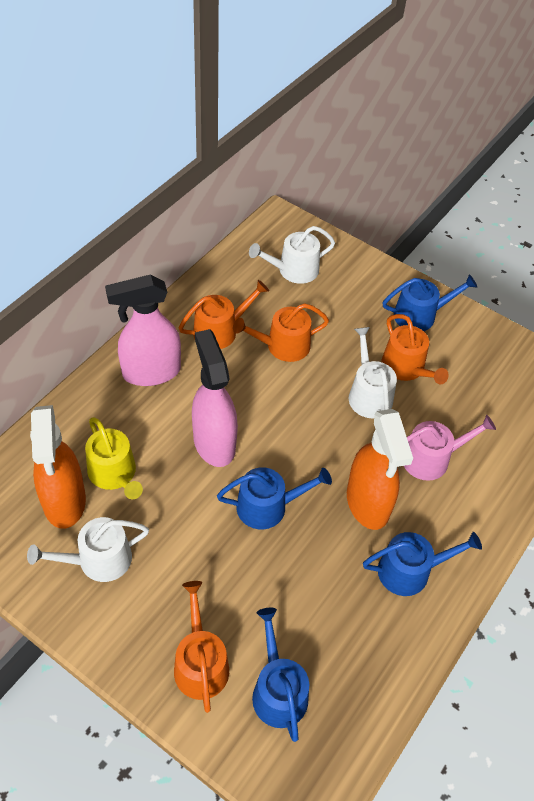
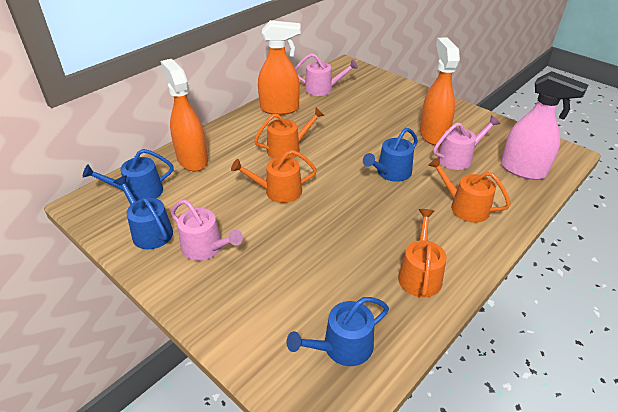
orange spray bottle: [30,405,86,529] [347,409,413,530] = 2 -> [161,59,208,171] [258,20,301,115] [420,37,460,145] = 3
pink spray bottle: [105,275,181,386] [192,329,238,467] = 2 -> [501,71,588,180] = 1
pink watering can: [404,415,496,481] = 1 -> [171,200,243,261] [295,53,358,96] [433,115,500,170] = 3
white watering can: [27,517,149,582] [249,226,335,284] [349,327,397,419] = 3 -> none = 0
yellow watering can: [85,417,143,499] = 1 -> none = 0

